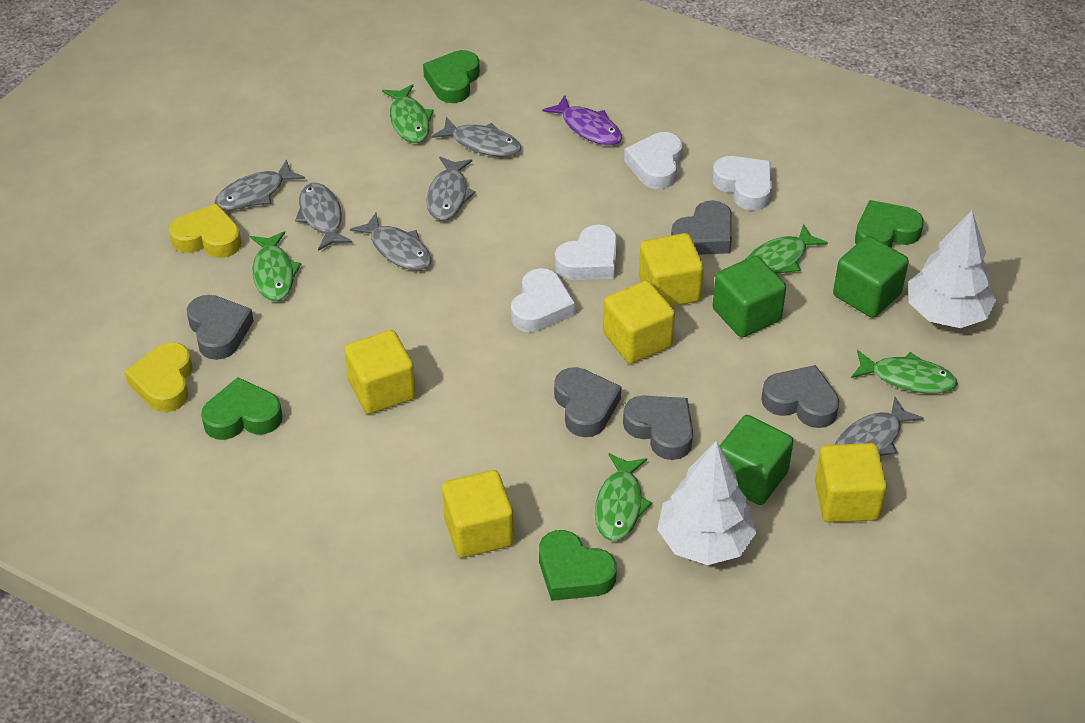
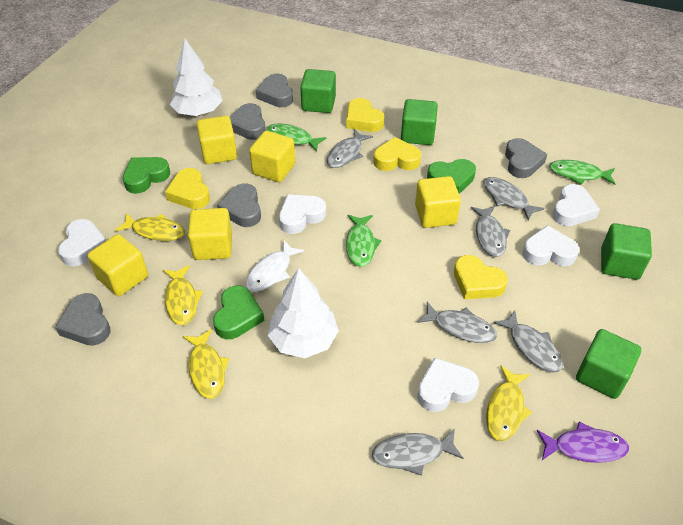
green cube: [712,256,786,337] [720,415,793,505] [833,236,909,318] = 3 -> [300,69,336,113] [401,99,438,145] [576,329,641,399] [601,223,652,280] = 4
green fish: [250,231,301,301] [382,84,434,143] [595,453,652,541] [745,224,828,274] [851,350,958,394] = 5 -> [266,124,327,152] [346,215,382,267] [549,160,615,185] = 3
green heart: [201,377,282,440] [423,50,480,103] [539,530,617,601] [855,200,924,247] = 4 -> [123,157,170,194] [213,286,265,339] [427,159,476,194] = 3
white fish: none = 0 -> [246,240,304,292] = 1
white heart: [511,268,575,332] [555,225,618,280] [624,132,683,189] [712,156,772,211] = 4 -> [58,219,106,267] [279,194,326,234] [417,357,479,412] [522,225,579,266] [552,184,600,226] = 5
yellow fish: none = 0 -> [115,213,185,241] [163,265,203,325] [183,329,229,399] [486,366,532,441] = 4
yellow heart: [124,342,193,412] [169,204,241,258] = 2 -> [165,168,210,209] [346,98,384,132] [373,137,421,171] [454,255,508,299] = 4

